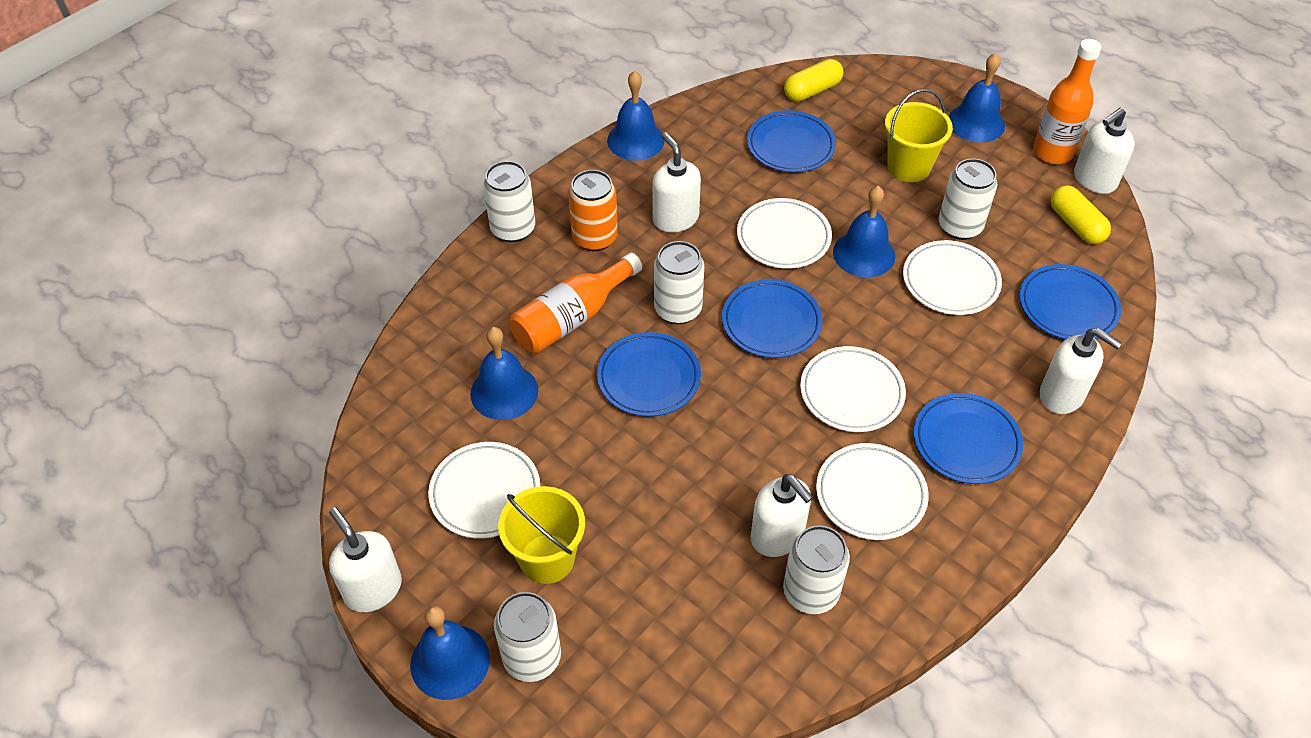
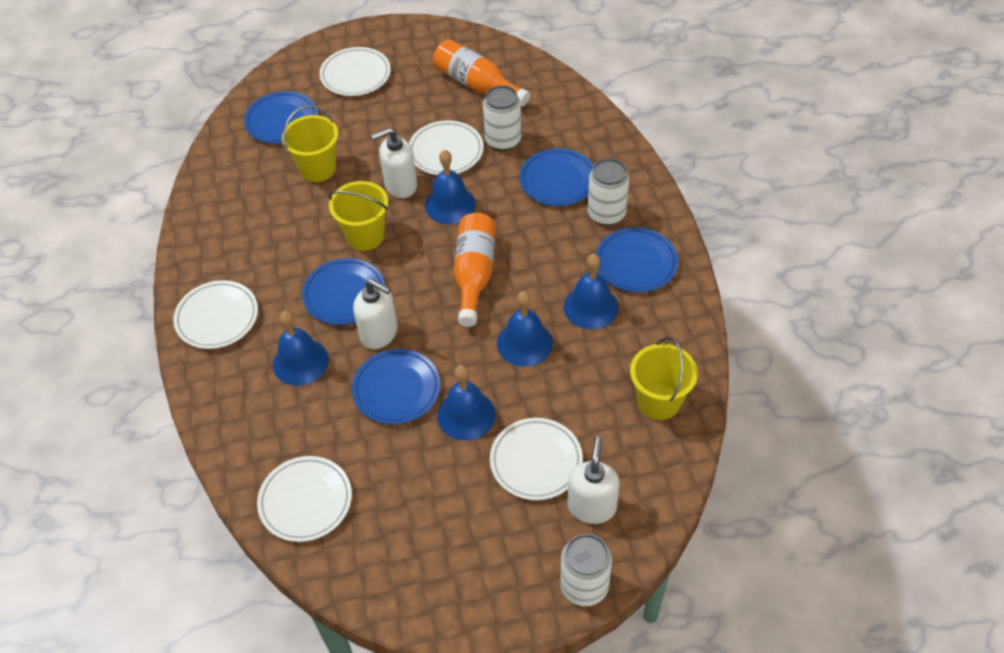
orange can: [568,170,618,251] = 1 -> none = 0
white can: [483,161,535,242] [494,592,561,682] [654,241,704,324] [783,525,850,614] [939,158,997,240] = 5 -> [483,85,521,151] [560,534,612,606] [588,158,629,226] = 3
white soap dispenser: [329,507,402,612] [652,132,701,232] [751,474,813,557] [1040,328,1122,414] [1074,107,1135,194] = 5 -> [353,279,398,349] [371,127,417,198] [567,437,620,524] = 3
yellow bucket: [498,486,585,584] [885,89,953,182] = 2 -> [282,105,338,182] [328,181,388,251] [630,337,698,420] = 3
yellow capsule: [784,59,843,101] [1050,185,1111,244] = 2 -> none = 0

